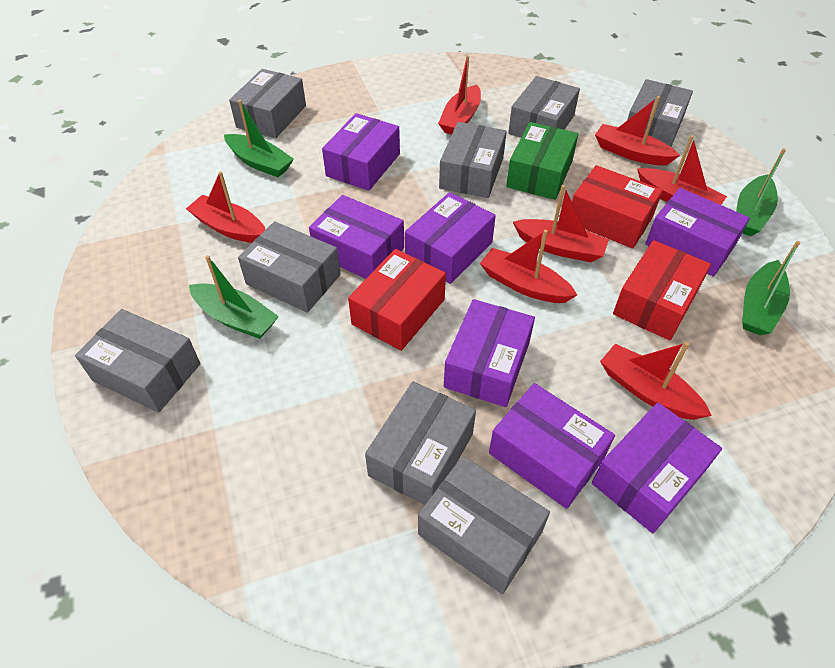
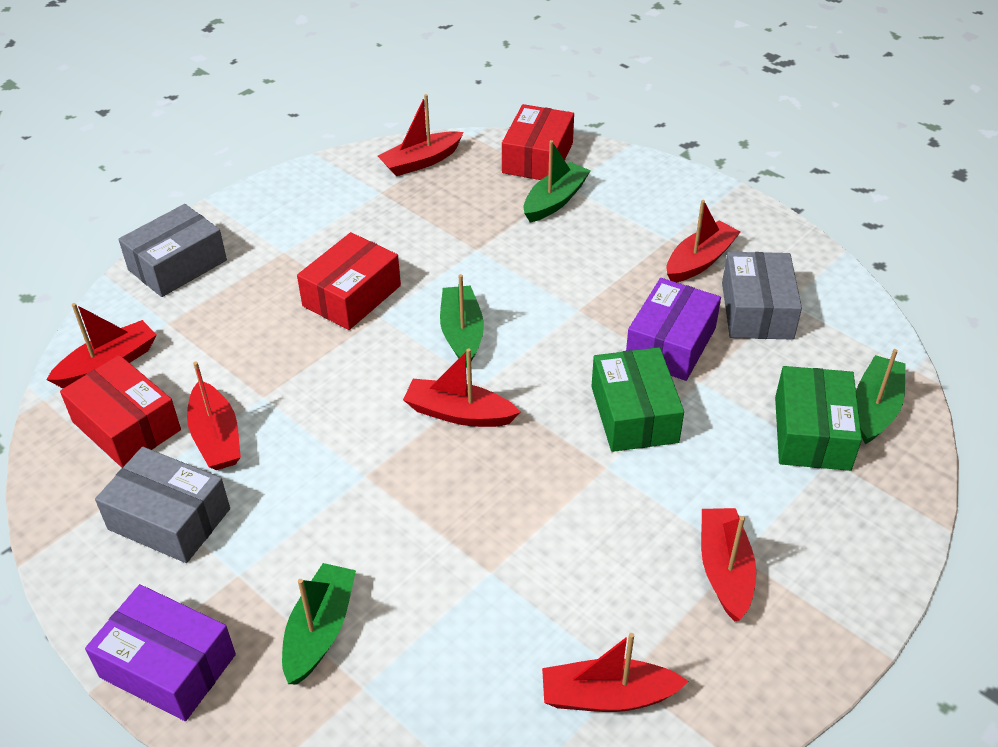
green box: [506,122,578,200] = 1 -> [591,347,684,452] [775,366,862,471] = 2
grey box: [75,309,200,413] [229,69,306,138] [238,221,341,313] [365,381,476,505] [418,456,550,594] [439,122,507,198] [508,76,580,138] [627,79,693,147] = 8 -> [95,447,230,563] [118,204,227,297] [722,252,802,340] = 3
purple box: [309,195,404,279] [322,113,400,191] [405,192,496,284] [444,299,535,407] [489,383,615,509] [592,402,722,533] [645,188,750,277] = 7 -> [85,584,236,721] [626,278,721,381] = 2

